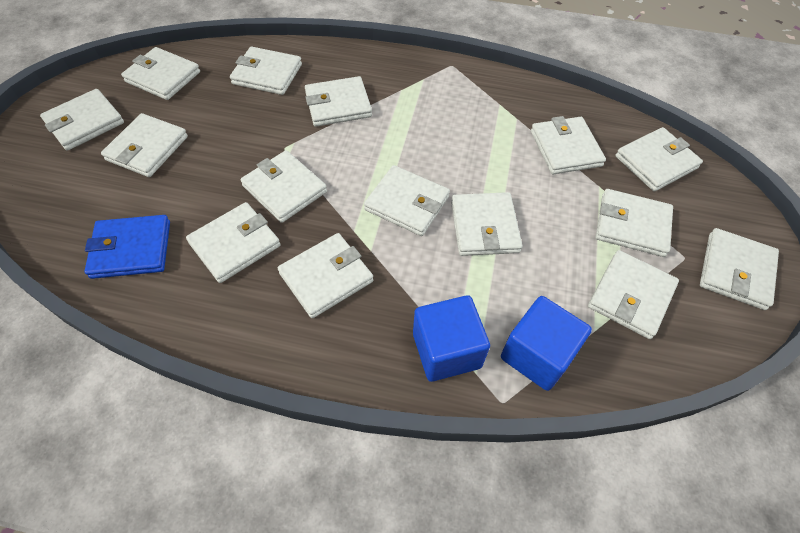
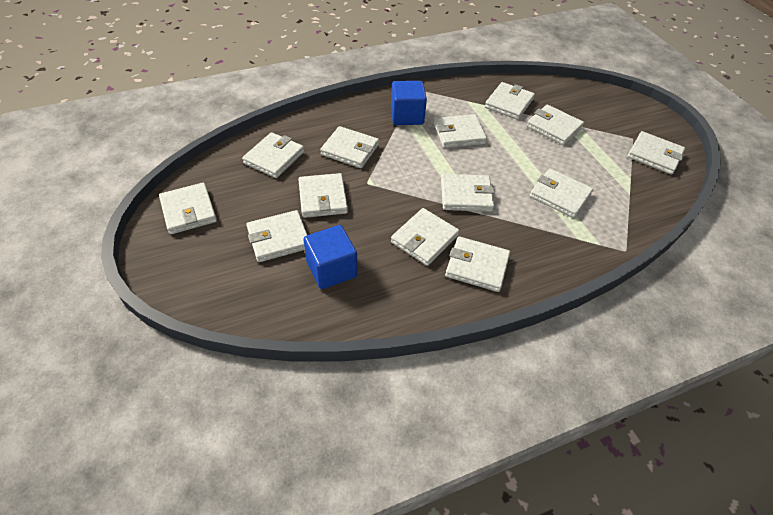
blue wallet: [84,215,170,279] = 1 -> none = 0
white wallet: [40,89,124,151] [101,113,188,177] [121,47,200,100] [186,202,281,283] [230,47,302,95] [241,150,327,223] [278,233,373,318] [305,76,372,127] [364,165,450,236] [451,192,522,256] [531,116,606,174] [588,250,679,339] [596,189,673,257] [615,127,703,191] [700,228,779,310] = 15 -> [159,183,217,234] [242,132,304,178] [246,210,307,262] [298,173,348,218] [320,126,379,168] [391,208,459,266] [434,114,487,148] [441,174,494,212] [445,237,510,292] [485,82,535,120] [526,105,584,145] [530,168,593,218] [627,131,685,175] = 13

